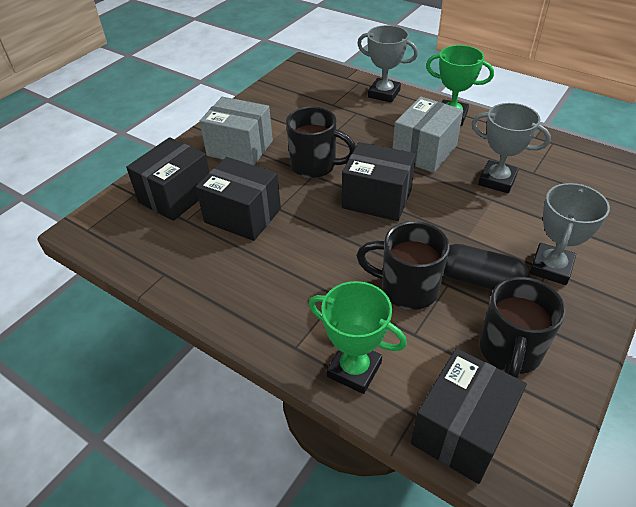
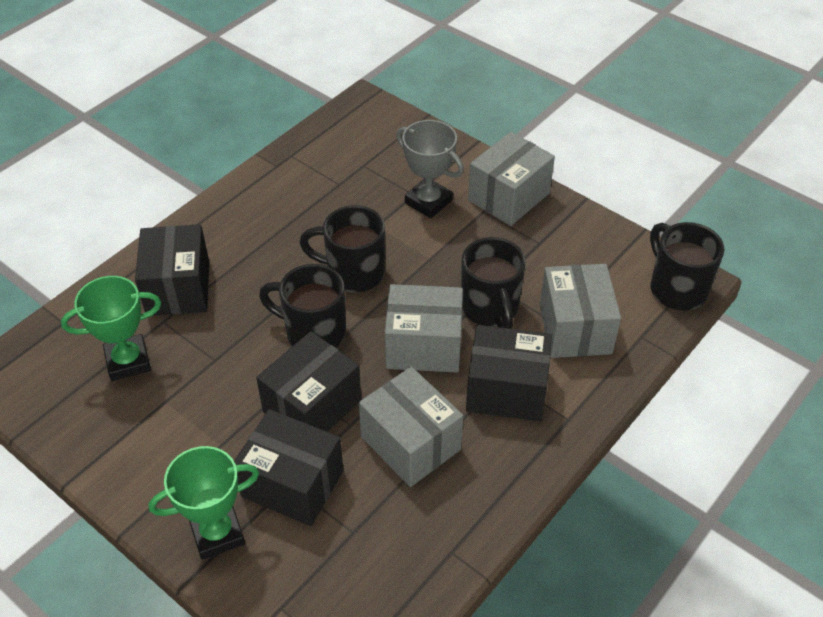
black capsule: [444,244,529,290] = 1 -> none = 0
black mug: [286,106,356,178] [356,221,450,310] [480,277,566,379] = 3 -> [259,264,346,348] [299,205,385,293] [461,237,526,329] [650,222,724,311] = 4
grey box: [199,97,273,165] [393,97,463,173] = 2 -> [359,367,464,487] [385,284,463,373] [468,132,555,226] [540,264,621,358] = 4
grey trophy: [357,25,418,103] [471,103,551,193] [529,183,610,285] = 3 -> [396,120,464,218] = 1

